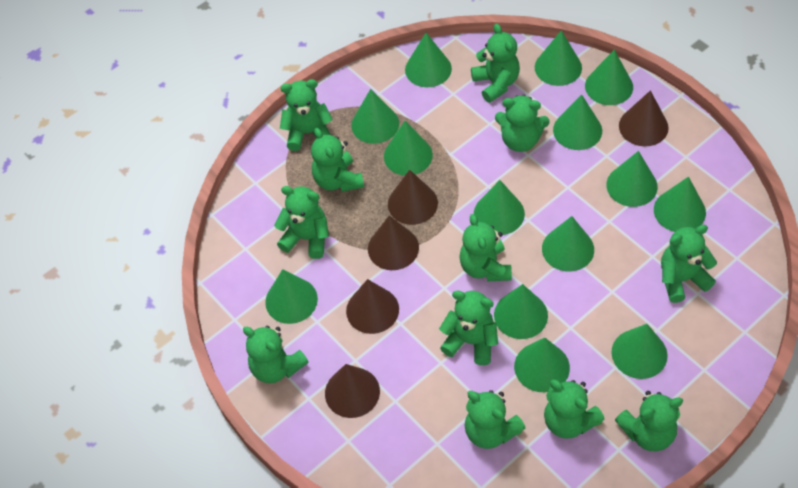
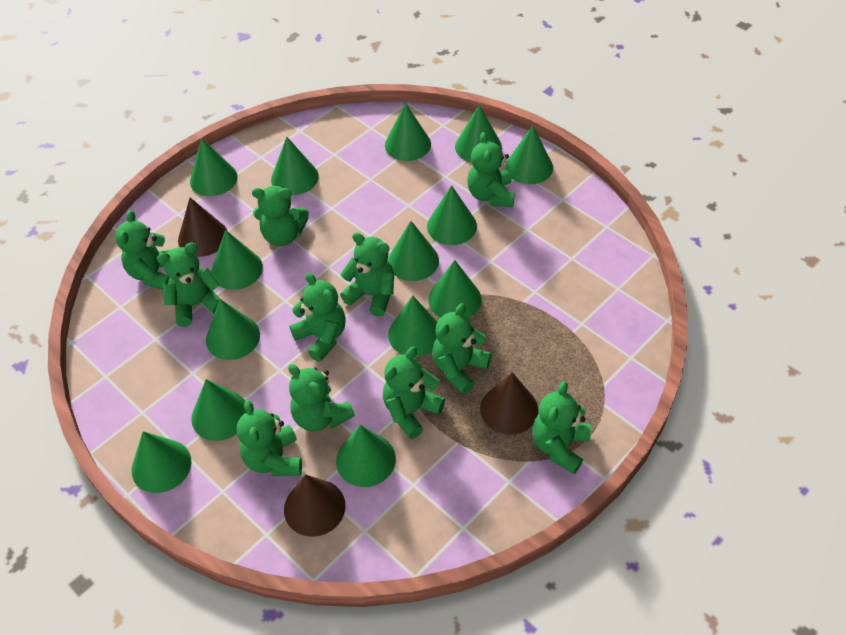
brown cone: [325,364,380,418] [346,279,399,334] [368,215,419,270] [388,170,438,225] [619,90,669,146] = 5 -> [178,198,227,257] [284,474,346,537] [480,372,538,435] = 3
green teddy bear: [243,326,309,383] [274,186,329,259] [280,79,333,151] [311,128,364,192] [439,291,498,365] [459,214,512,281] [464,390,525,449] [471,24,520,103] [495,95,550,152] [544,380,604,438] [615,391,683,451] [661,225,717,303] = 12 -> [115,210,172,290] [157,243,221,327] [237,400,302,476] [252,186,309,246] [288,364,355,432] [290,272,346,362] [340,232,394,317] [383,347,445,439] [432,303,491,394] [467,132,515,207] [532,381,591,474] = 11

